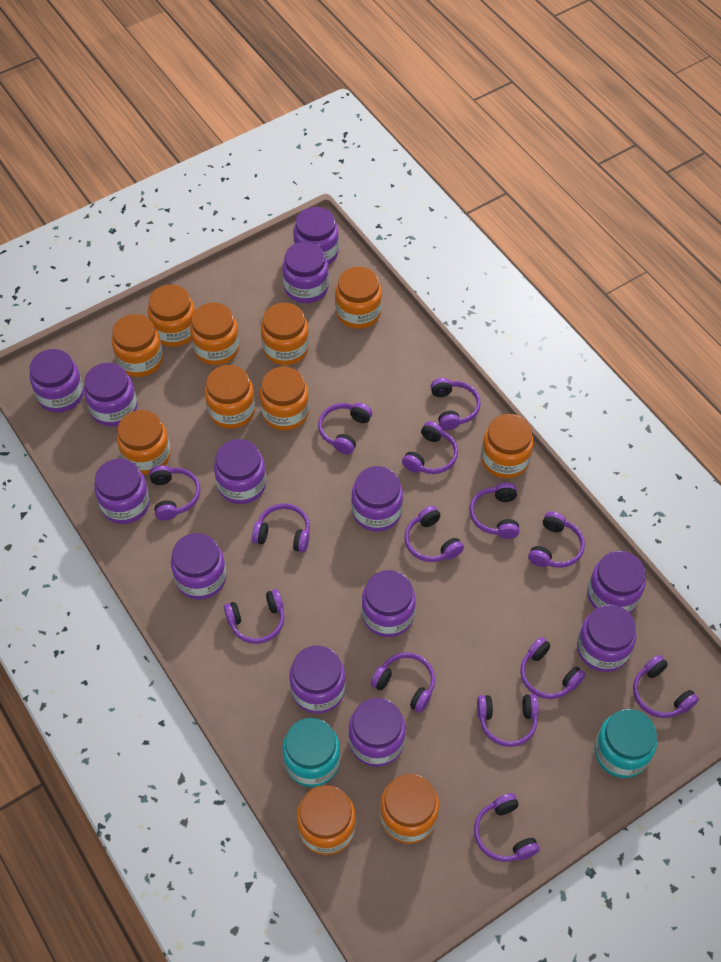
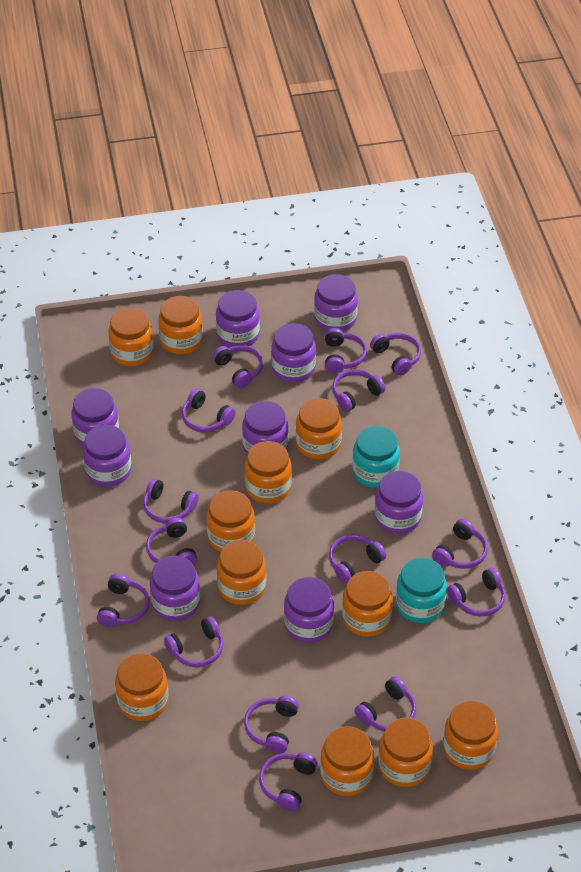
purple headphones: [149,465,200,520] [224,589,285,644] [252,503,310,553] [318,403,372,455] [371,652,435,713] [402,421,458,474] [404,506,464,562] [430,378,481,430] [470,483,520,539] [474,793,540,862] [477,694,539,747] [520,637,586,699] [528,511,585,568] [633,655,699,718] = 14 -> [97,574,150,627] [143,478,199,523] [146,518,197,566] [164,616,223,667] [182,389,235,432] [212,345,263,388] [244,696,299,753] [259,753,318,811] [325,328,367,373] [329,534,386,584] [332,369,385,412] [355,676,416,731] [370,333,421,376] [432,519,488,569] [447,568,506,616] = 15
purple jar: [30,349,84,413] [84,363,137,427] [94,459,150,524] [171,533,227,600] [214,439,266,504] [282,242,329,303] [289,645,346,714] [293,207,339,265] [348,698,406,767] [351,466,403,532] [362,570,416,637] [577,604,637,672] [587,551,646,613] = 13 -> [71,388,119,446] [83,425,131,487] [150,556,200,621] [216,290,260,347] [242,401,289,455] [271,323,316,383] [284,577,334,643] [314,274,358,331] [375,471,423,534] = 9

